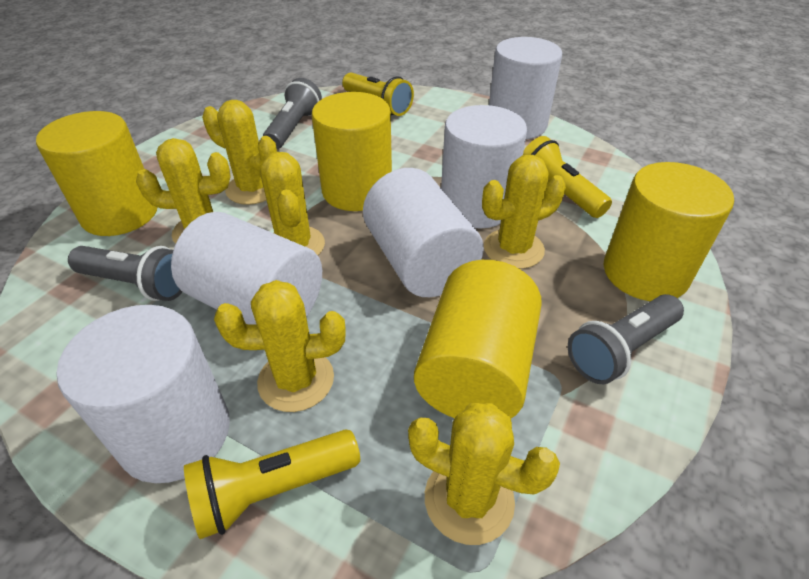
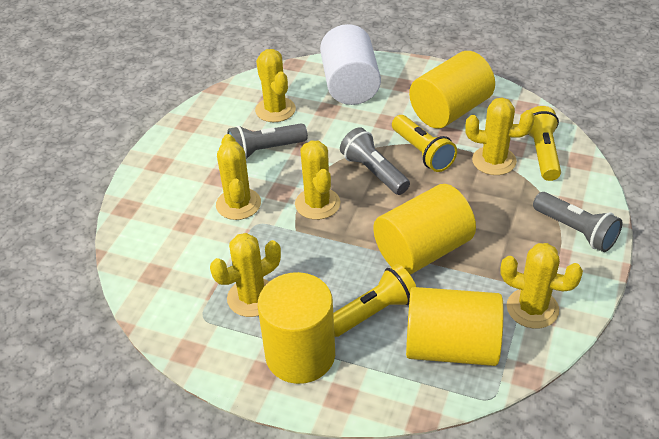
white cylinder: [57,305,230,483] [171,212,322,325] [363,168,484,297] [441,105,527,228] [489,37,562,139] = 5 -> [320,24,381,105] = 1

